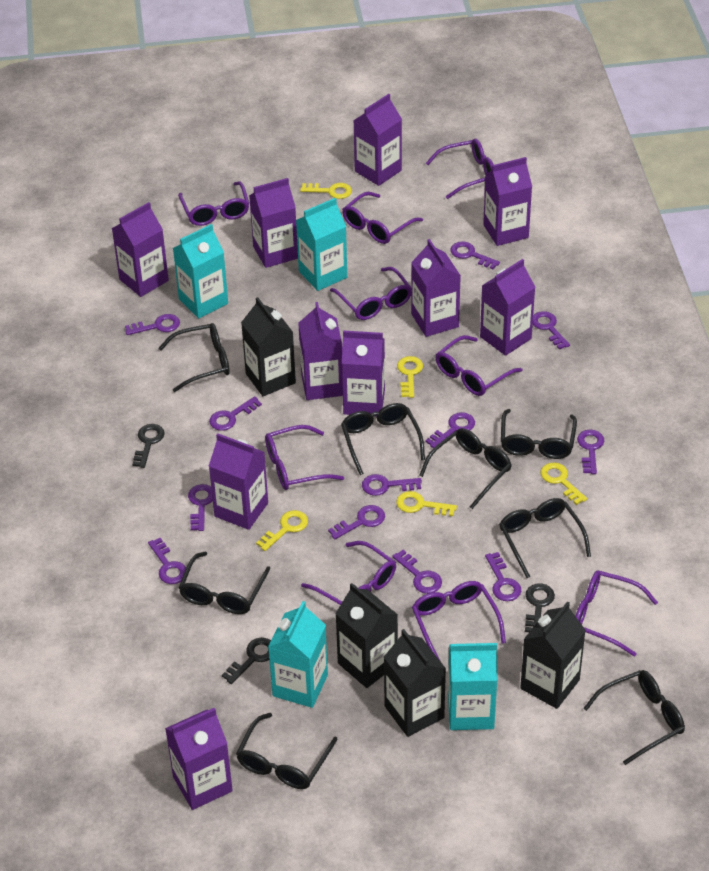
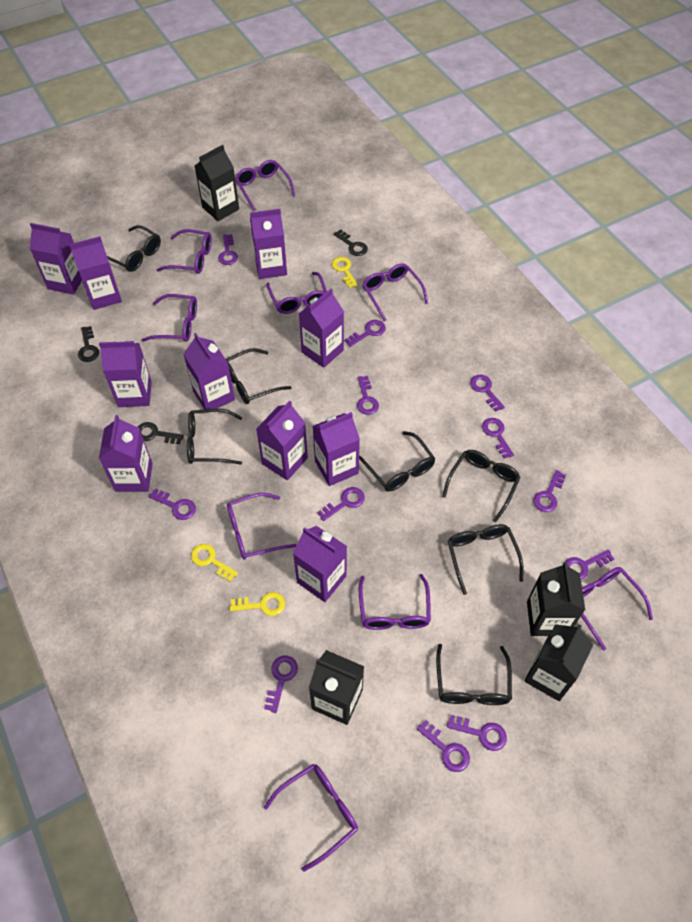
black glasses: [158,323,230,392] [179,552,271,614] [236,713,338,789] [341,403,425,475] [419,428,512,509] [499,498,591,578] [501,409,577,459] [584,670,685,765] = 8 -> [107,225,161,272] [187,409,242,465] [226,348,291,404] [359,431,435,491] [436,644,512,705] [442,450,521,522] [448,524,524,595] = 7
turquoise carton: [173,224,228,318] [268,601,328,708] [296,198,347,291] [448,643,497,730] = 4 -> none = 0
yellow key: [256,510,308,551] [300,183,352,199] [397,356,423,398] [397,491,457,516] [541,462,587,505] = 5 -> [191,544,238,582] [230,592,285,616] [332,257,358,288] = 3

